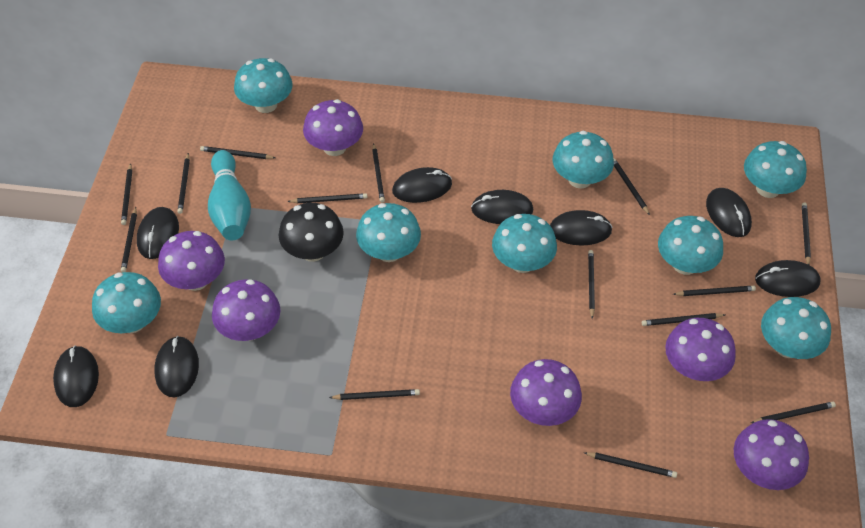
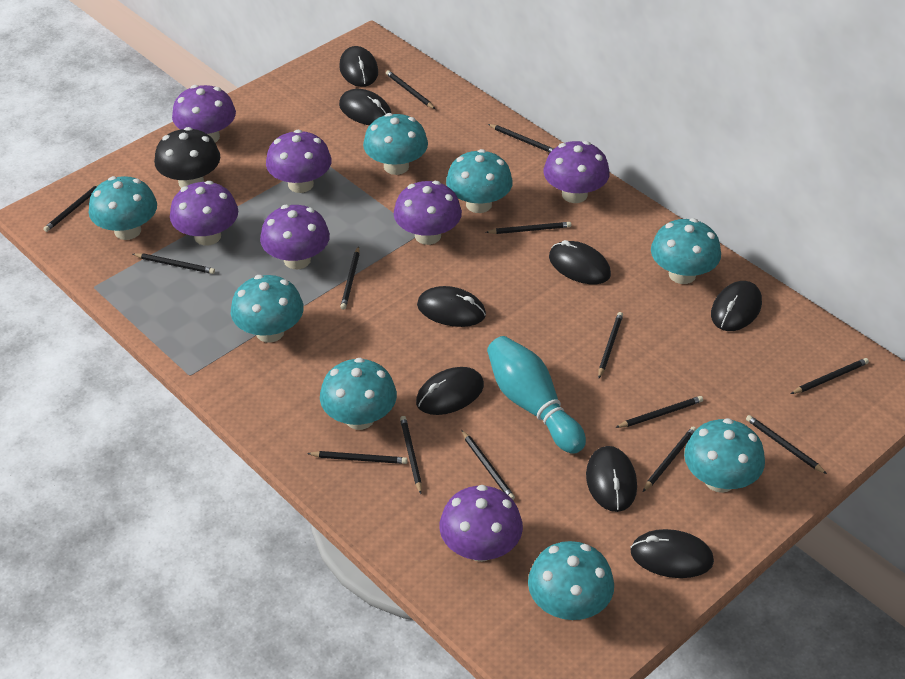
purple mushroom: [158,231,225,291] [212,279,280,341] [303,99,363,156] [510,359,582,426] [665,318,736,381] [734,419,809,490] = 6 -> [170,181,238,246] [172,85,236,143] [260,205,330,269] [266,130,332,193] [394,181,462,245] [439,485,523,562] [543,141,610,203] = 7

